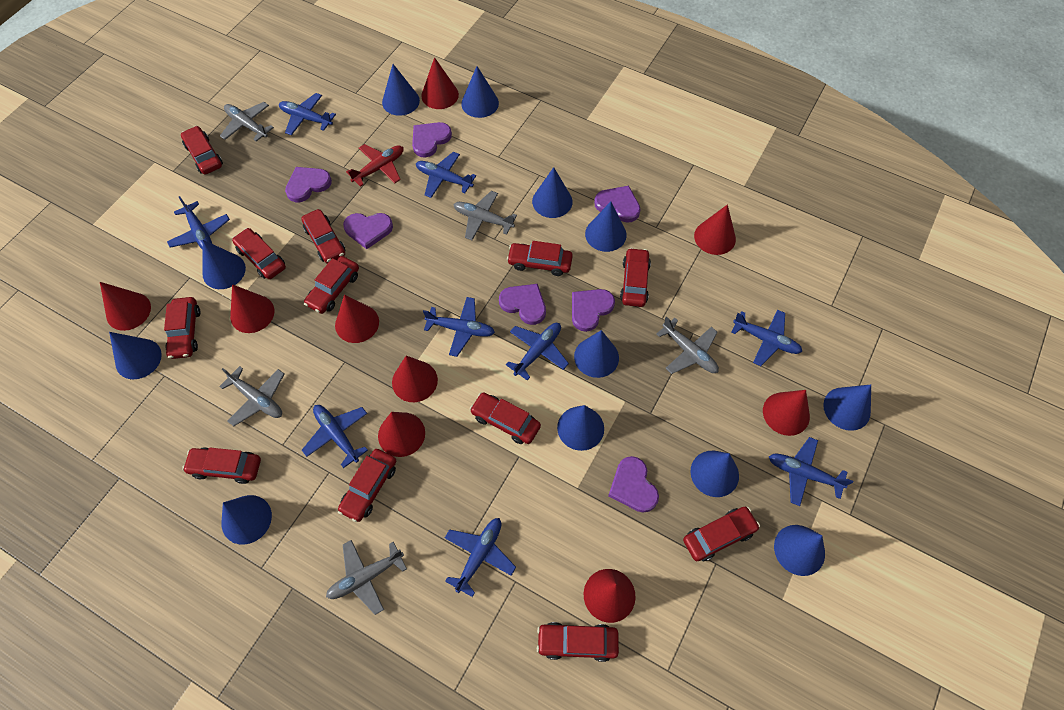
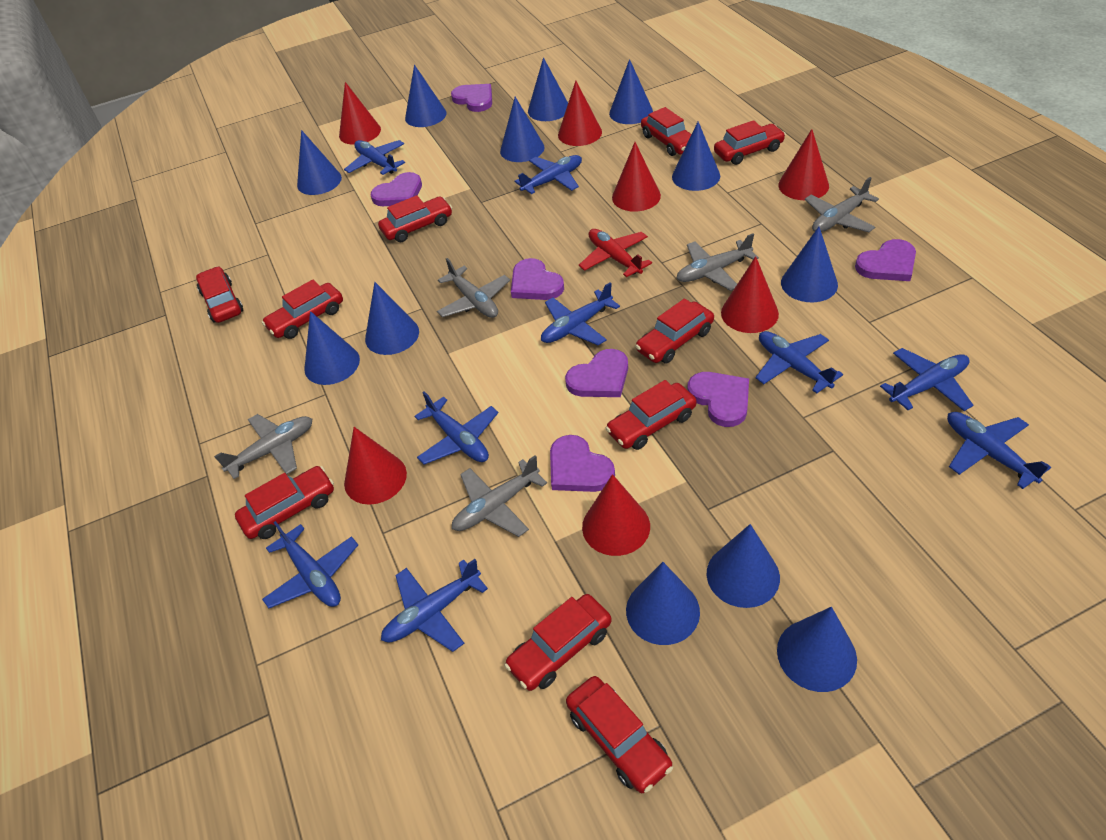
red car: [164,297,200,359] [181,126,223,175] [182,447,261,484] [232,228,286,279] [301,209,346,264] [304,256,359,314] [338,449,396,522] [470,392,541,444] [507,241,573,276] [537,622,619,662] [620,248,651,307] [683,507,760,561] = 12 -> [196,266,243,323] [235,466,334,539] [262,279,343,339] [378,195,452,242] [504,594,612,691] [566,676,673,793] [605,380,696,450] [635,298,714,364] [641,107,691,156] [714,120,786,165] = 10
red cone: [100,282,151,331] [230,284,274,333] [335,295,379,343] [378,412,425,457] [392,356,438,402] [421,57,459,109] [584,569,636,623] [694,204,736,255] [763,390,810,436] = 9 -> [339,82,381,145] [344,427,407,505] [558,81,602,146] [582,474,650,556] [612,142,661,212] [721,256,779,333] [778,129,829,200] = 7

